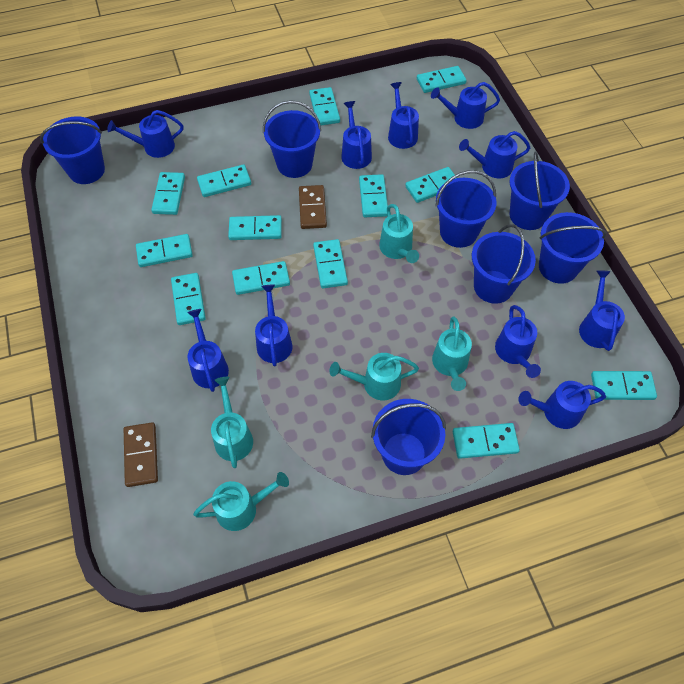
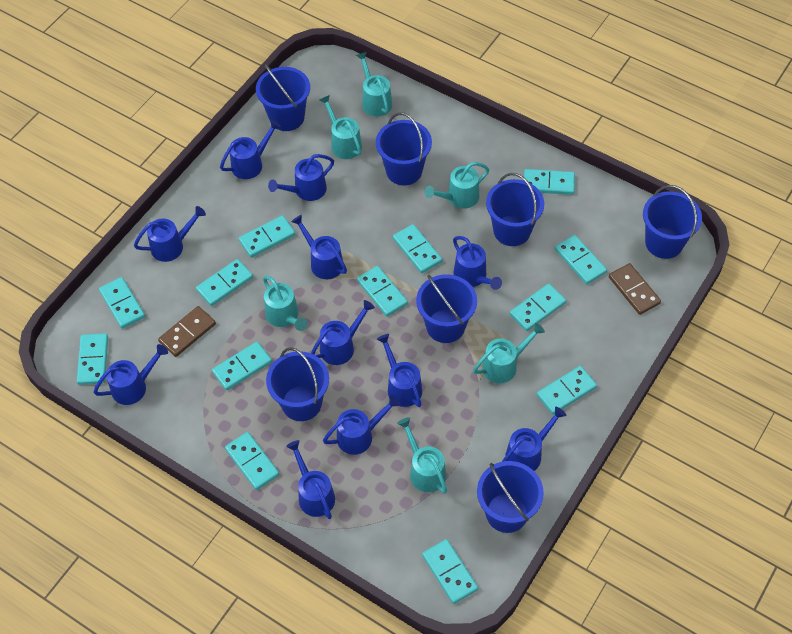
blue watering can: [107,110,183,158] [187,309,229,392] [255,284,292,366] [341,101,372,169] [388,82,419,149] [431,82,500,129] [459,131,530,178] [495,305,541,378] [518,381,606,429] [579,270,625,351] = 10 -> [93,344,168,405] [134,206,206,262] [220,119,281,179] [268,154,334,201] [286,440,335,519] [291,215,347,279] [311,300,375,365] [323,395,400,455] [377,334,422,407] [453,236,502,290] [502,407,566,471] = 11
turquoise watering can: [193,472,289,531] [211,377,253,468] [329,353,419,400] [379,204,419,263] [432,316,472,391] = 5 -> [263,276,307,331] [319,95,362,159] [356,52,392,117] [397,417,447,494] [424,162,489,209] [473,323,545,383] = 6

